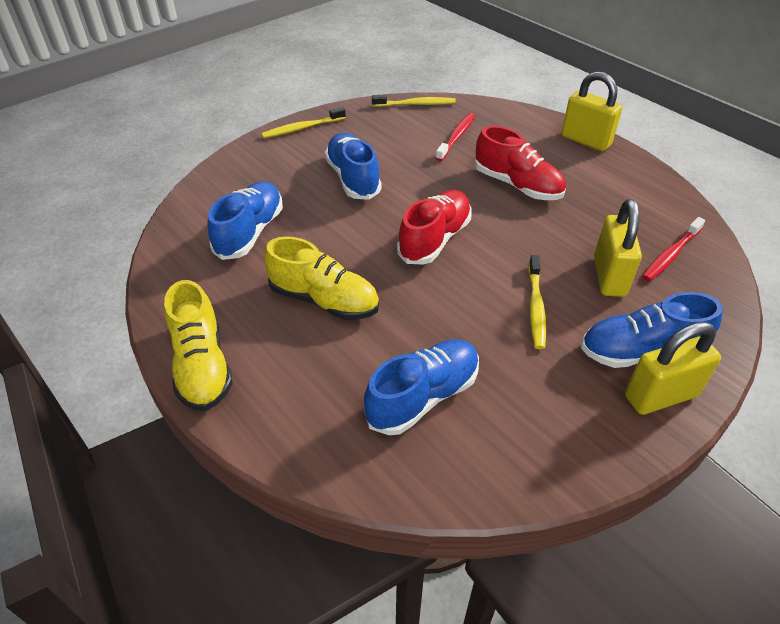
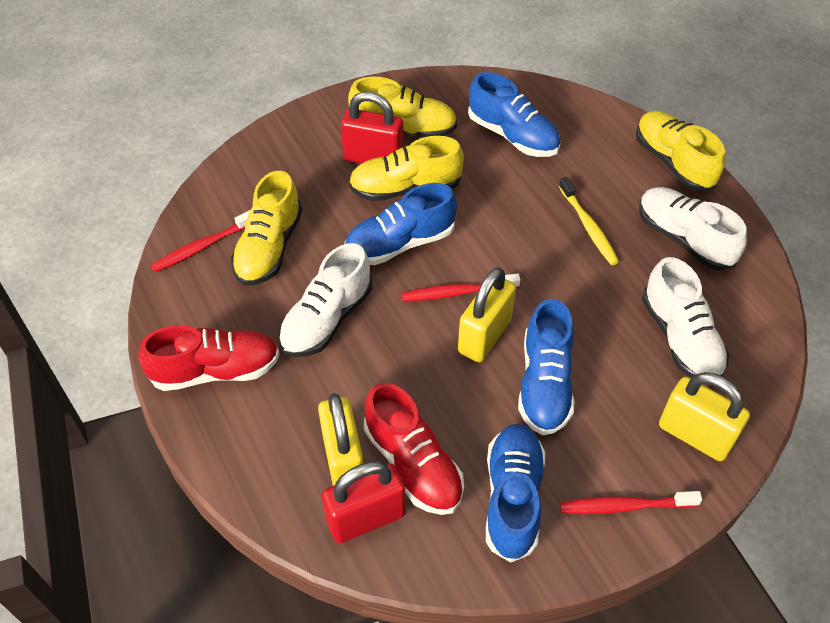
red padlock: none = 0 -> [322,461,406,543] [341,92,403,164] = 2
red toothbrush: [436,113,475,161] [642,217,705,281] = 2 -> [151,210,250,272] [401,273,521,301] [560,491,702,514] = 3
white shoe: none = 0 -> [278,243,372,357] [639,187,747,271] [642,257,729,378] = 3
yellow shoe: [164,280,233,411] [264,236,379,320] = 2 -> [231,171,302,286] [348,77,457,138] [349,136,464,201] [636,111,725,191] = 4
yellow toothbrush: [261,107,346,138] [372,95,456,107] [528,255,546,349] = 3 -> [559,177,619,265] = 1

